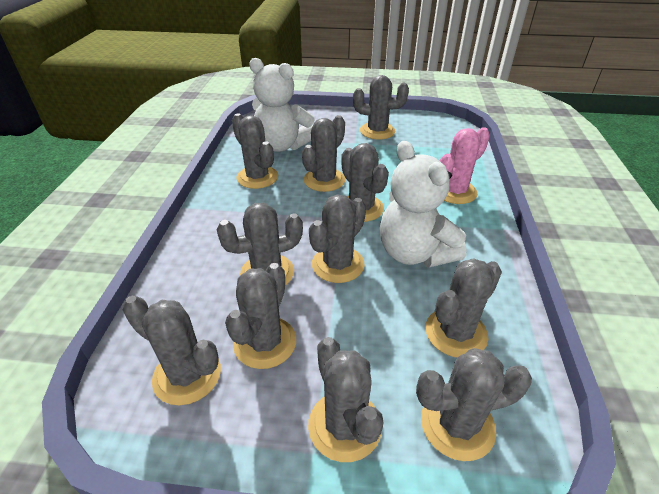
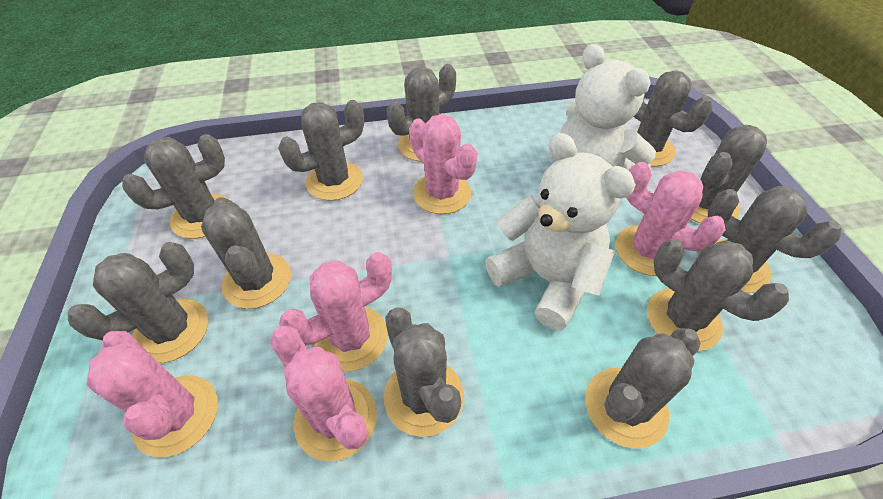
pink cactus: [440,127,490,204] = 1 -> [86,331,218,457] [270,326,377,462] [279,252,392,371] [409,114,477,214] [615,162,726,276] = 5

